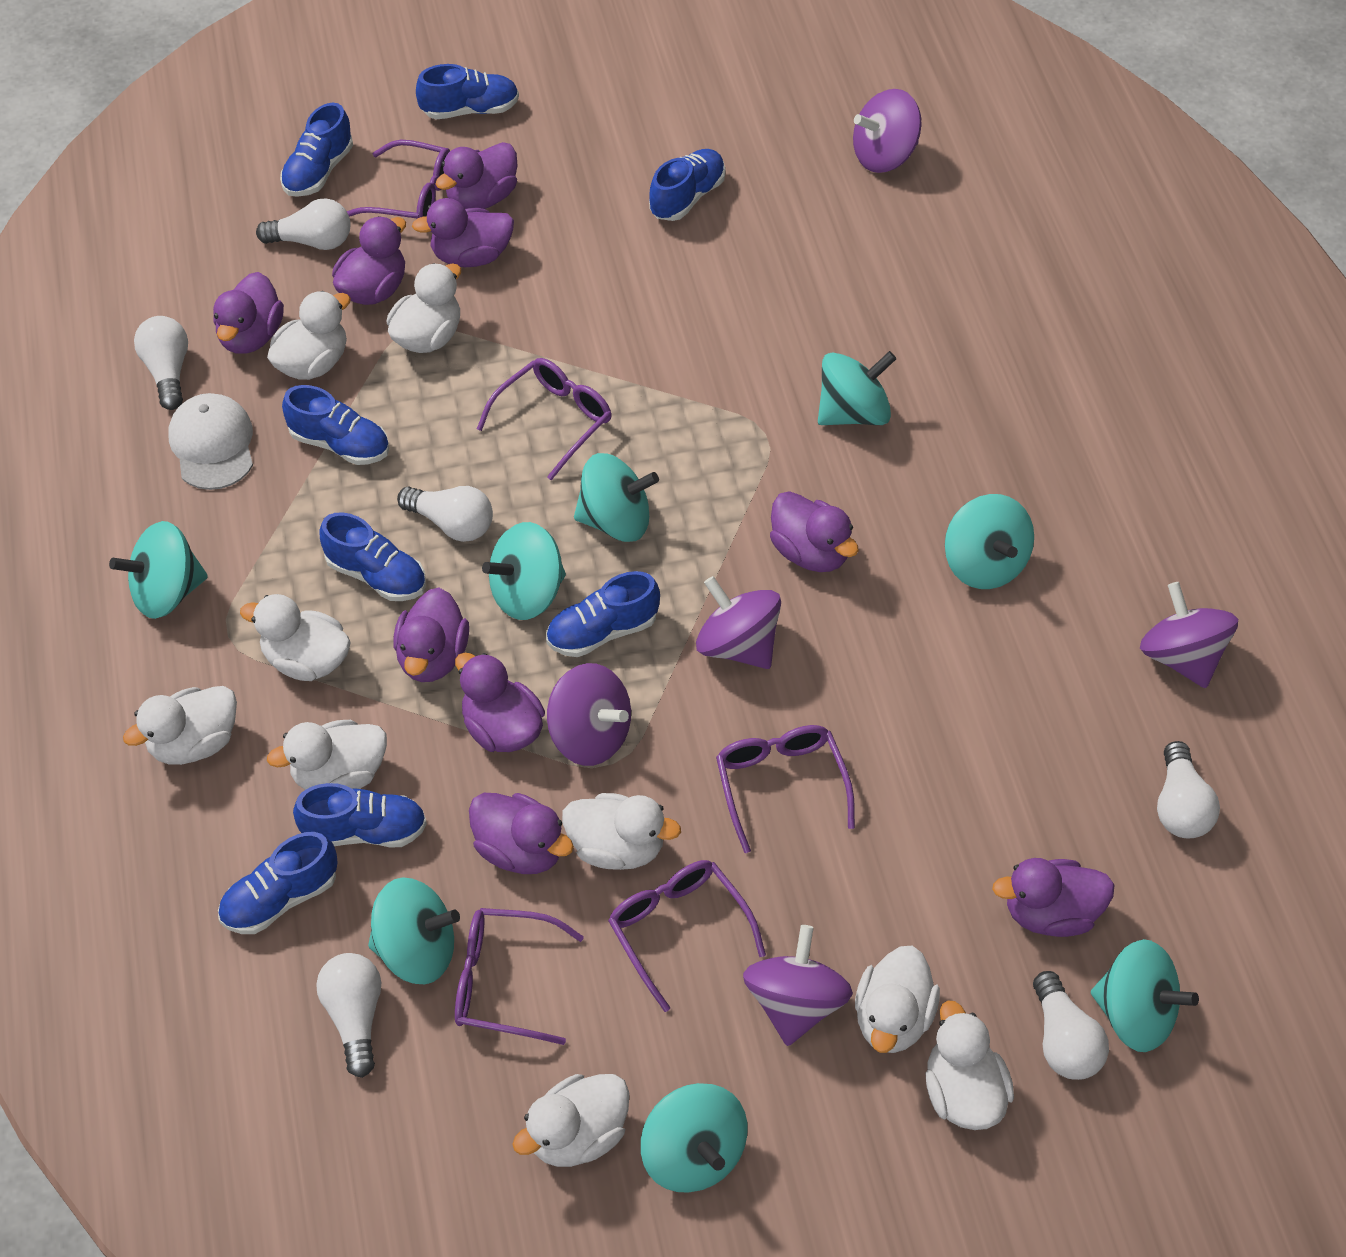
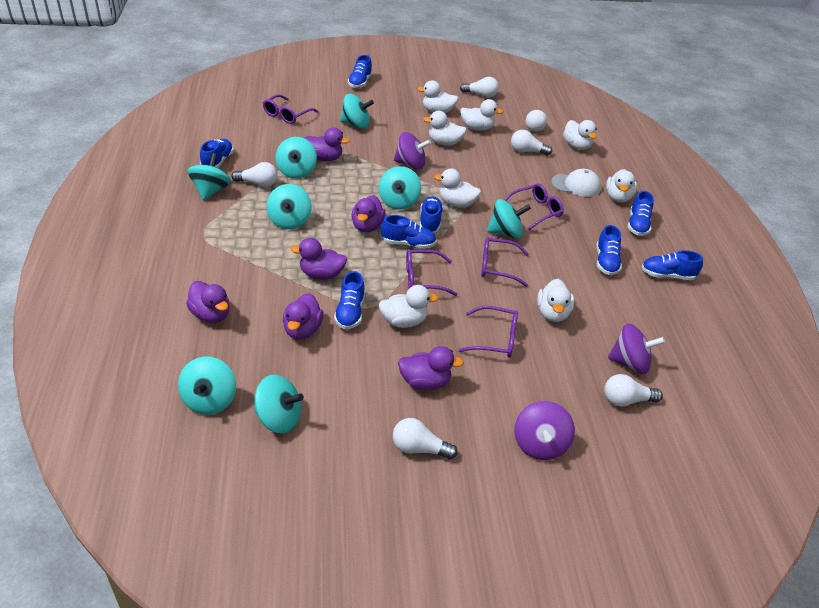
purple duck: [213,272,284,354] [332,216,406,305] [393,588,469,682] [412,198,514,267] [436,142,518,209] [455,653,545,752] [469,793,574,874] [770,491,859,572] [992,858,1114,937] = 9 -> [186,281,230,323] [283,293,324,339] [291,238,347,280] [304,128,350,161] [351,195,386,232] [398,346,464,390] = 6
purple spinning top: [547,663,631,766] [696,576,781,669] [743,925,853,1046] [853,89,921,173] [1140,582,1238,688] = 5 -> [394,132,431,170] [514,401,575,460] [608,324,665,374] = 3
white duck: [123,686,237,765] [240,594,351,681] [267,291,351,380] [267,720,387,790] [387,263,461,353] [513,1074,629,1167] [562,793,681,870] [855,946,940,1053] [925,1001,1014,1130] = 9 -> [378,285,439,328] [417,81,459,113] [423,111,467,146] [434,168,481,208] [460,99,504,131] [537,279,574,322] [563,120,597,150] [606,169,637,202] = 8

